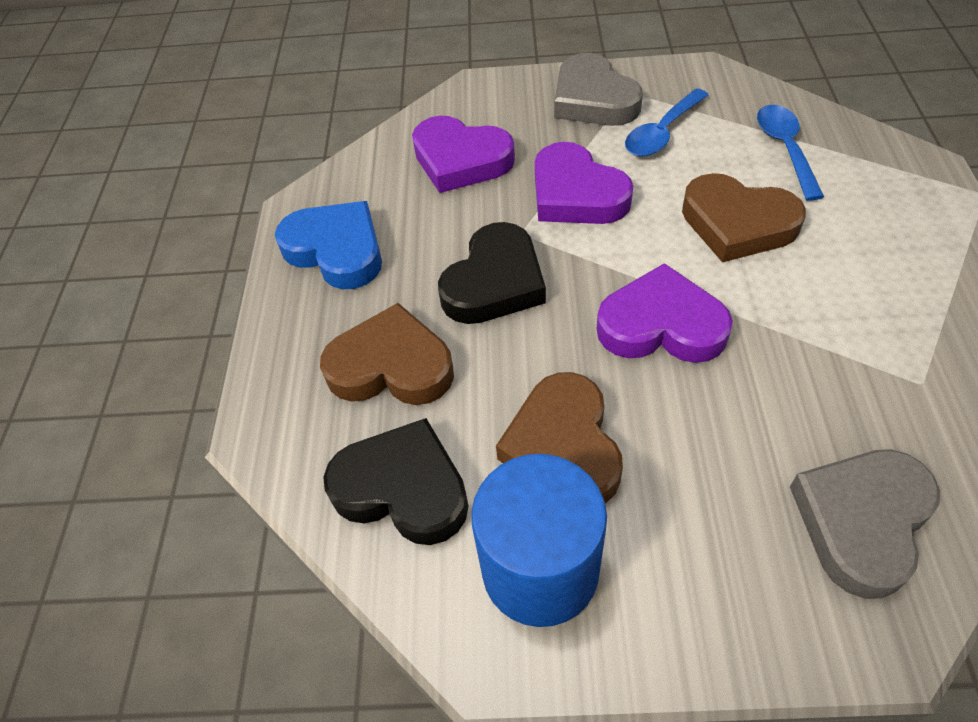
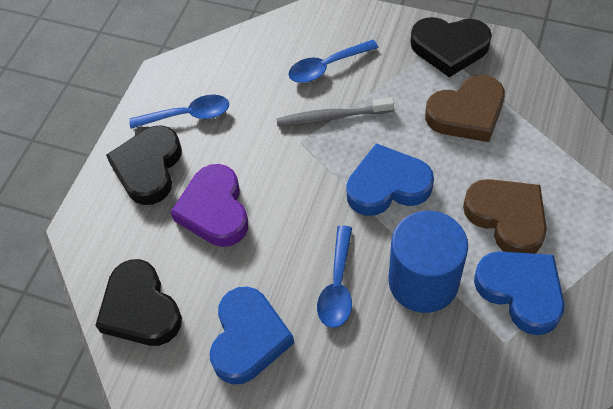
black heart: [323,418,468,545] [438,222,546,324] = 2 -> [95,259,182,346] [106,125,181,205] [410,17,492,77] = 3
blue heart: [275,201,382,289] = 1 -> [210,286,294,385] [346,143,434,216] [474,251,565,335] = 3
blue spoon: [625,89,709,156] [757,105,824,201] = 2 -> [129,95,229,129] [288,40,379,83] [317,225,352,328] = 3
brown heart: [320,303,454,405] [496,372,623,504] [682,173,806,262] = 3 -> [425,75,505,142] [463,179,547,254] = 2
grey heart: [554,53,643,126] [790,449,940,599] = 2 -> none = 0
grey toothbrush: none = 0 -> [276,97,394,127] = 1
purple heart: [412,116,515,193] [535,142,633,224] [596,263,733,363] = 3 -> [171,164,248,247] = 1

